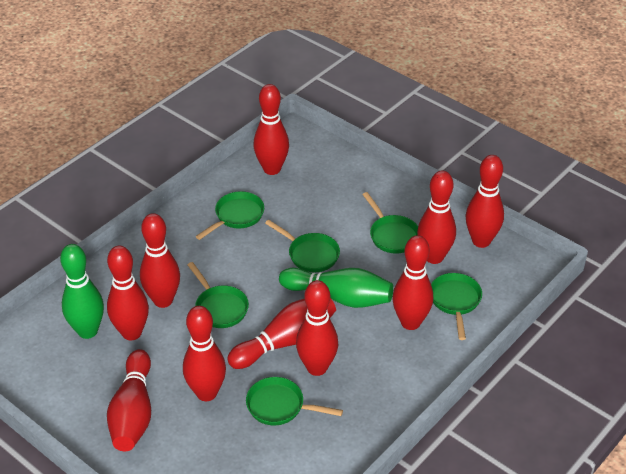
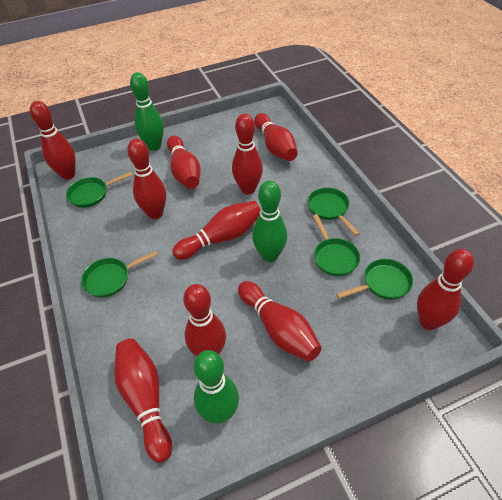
green bowling pin: [60,244,104,339] [279,268,393,308] = 2 -> [130,72,164,151] [194,350,239,424] [252,181,287,262] = 3
green pan: [188,262,249,328] [196,191,264,240] [246,377,343,425] [265,220,340,272] [362,192,418,254] [431,273,482,340] = 6 -> [66,172,133,208] [81,251,158,298] [307,188,360,236] [313,214,360,276] [336,259,413,300] = 5

